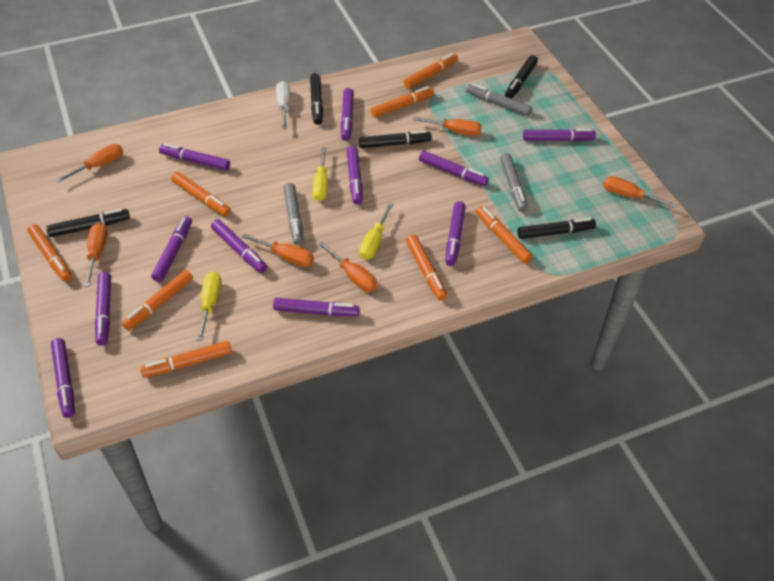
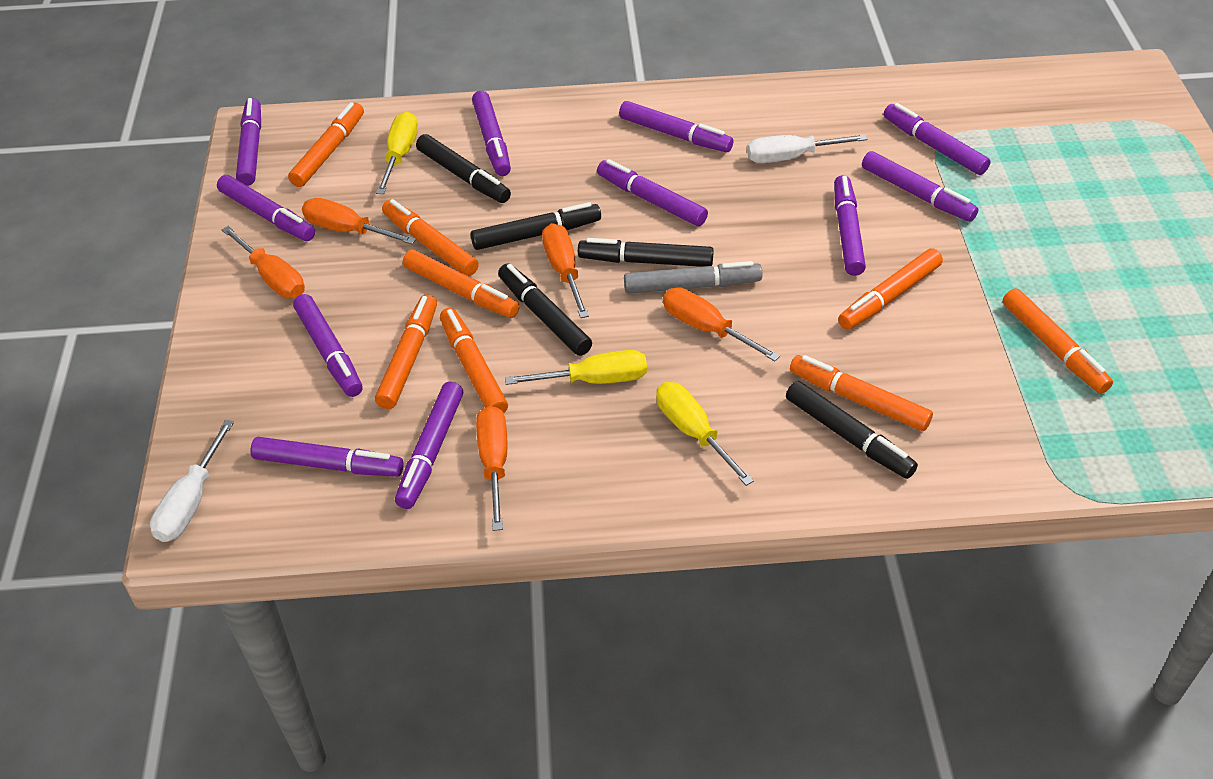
grey marker: [284,183,304,245] [466,83,532,116] [500,153,528,212] = 3 -> [624,261,762,294] = 1
orange screwdriver: [55,144,123,183] [84,223,107,287] [242,234,314,267] [318,242,377,292] [413,117,482,136] [603,176,677,208] = 6 -> [222,226,305,299] [302,198,416,244] [476,406,508,531] [542,223,589,318] [663,287,780,361] = 5
white screwdriver: [276,81,290,129] = 1 -> [150,420,234,542] [747,134,867,163] = 2

